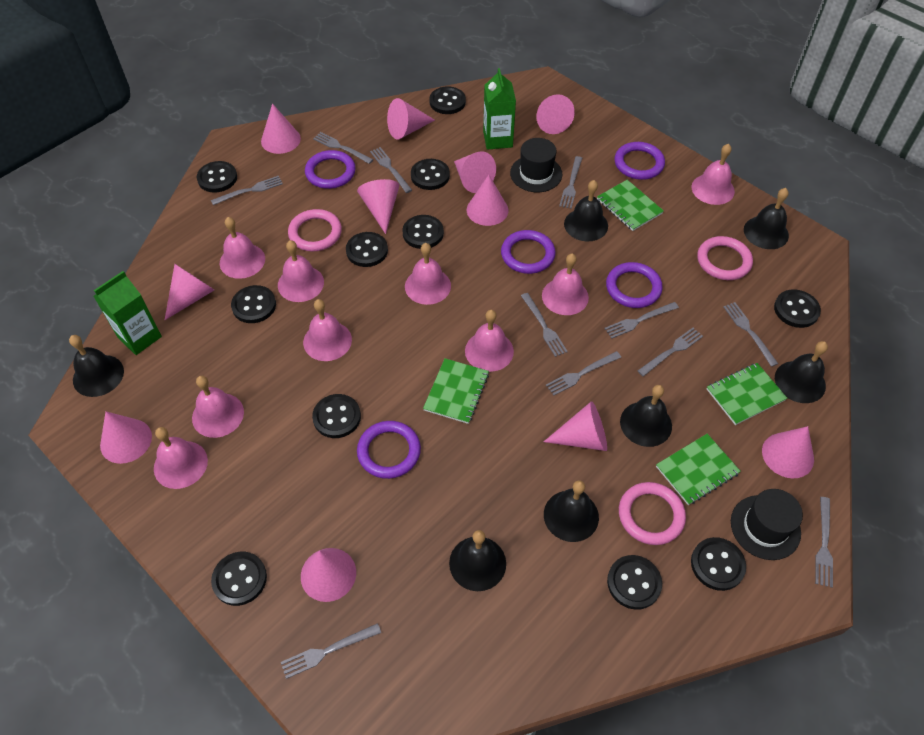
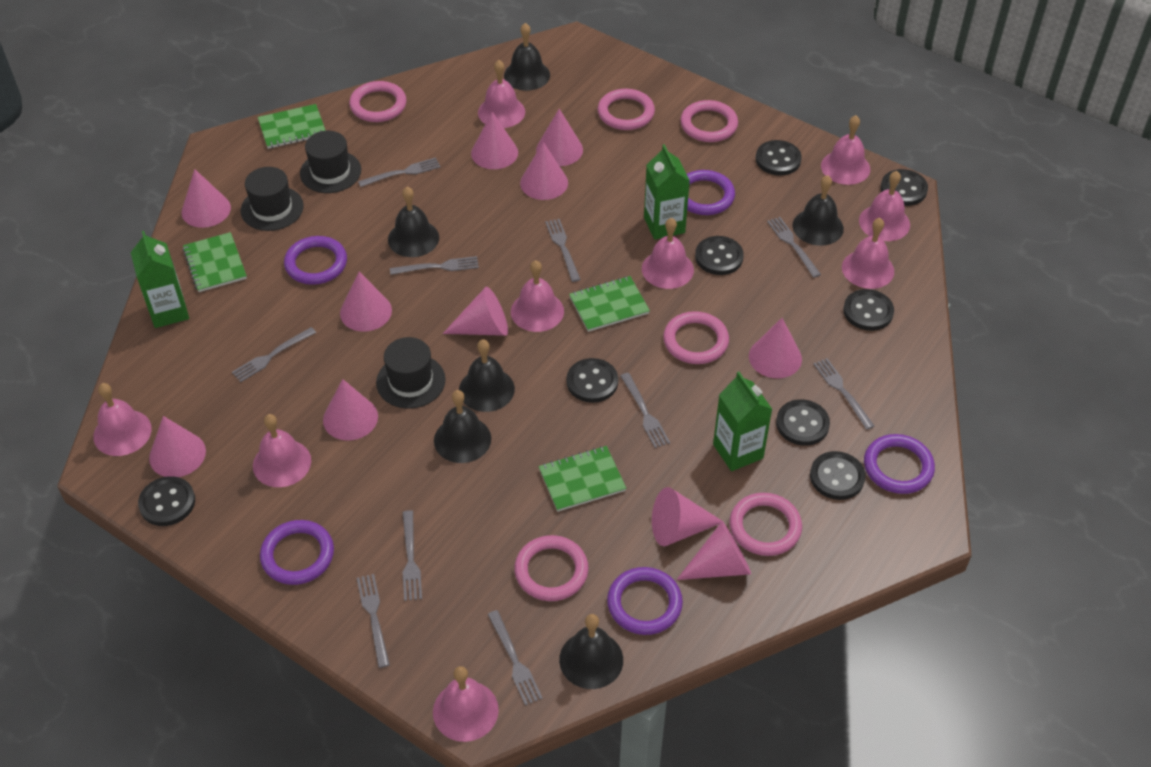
black bell: [69,335,124,397] [449,530,506,591] [544,480,599,542] [564,180,608,242] [620,385,672,447] [744,188,789,249] [775,341,828,403] = 7 -> [388,187,439,257] [434,390,491,463] [459,339,515,412] [504,23,550,91] [559,614,623,689] [792,175,844,246] = 6
black button: [197,161,237,193] [211,552,267,606] [231,285,276,323] [312,394,361,438] [346,232,388,267] [402,215,444,249] [411,159,450,190] [429,86,466,114] [607,555,662,610] [691,537,746,591] [774,289,821,328] = 11 -> [138,476,195,526] [567,358,618,403] [695,236,744,275] [756,140,802,175] [776,399,830,446] [810,451,865,500] [843,289,894,331] [881,169,928,206] = 8
black hat: [510,138,562,192] [731,489,803,560] = 2 -> [241,167,304,231] [300,131,361,193] [376,337,446,409] = 3
green carton: [93,271,162,355] [483,68,516,150] = 2 -> [131,231,189,328] [644,144,690,240] [713,372,772,471] = 3
grey fork: [211,176,283,205] [281,623,381,679] [313,132,373,164] [370,147,412,193] [521,293,568,357] [546,351,621,396] [559,156,582,209] [604,302,679,339] [638,328,703,377] [724,302,778,367] [815,497,833,588] = 11 -> [232,327,316,382] [357,574,390,668] [358,158,440,187] [390,256,479,275] [403,510,422,601] [488,610,543,705] [545,219,581,282] [621,373,670,448] [767,217,821,278] [813,358,874,430] = 10
pink ring: [288,209,342,251] [619,482,686,545] [697,236,753,280] = 3 -> [349,81,407,122] [514,535,589,601] [598,89,655,130] [663,311,729,364] [680,100,738,142] [730,493,802,556] = 6

